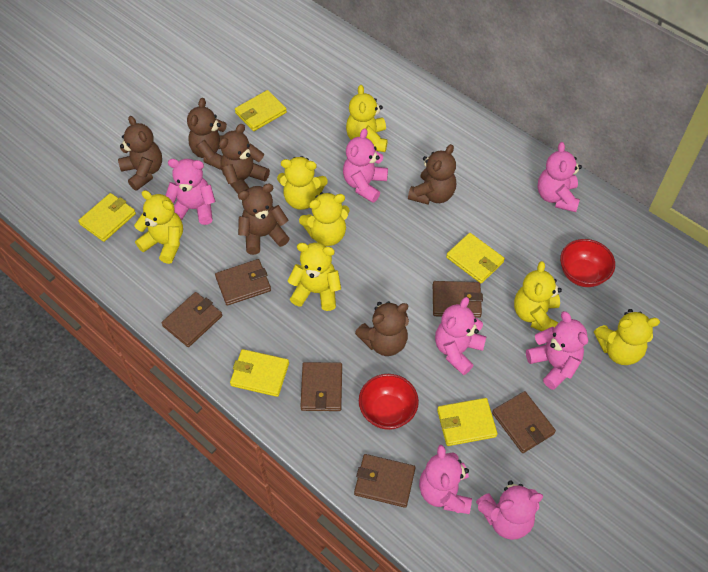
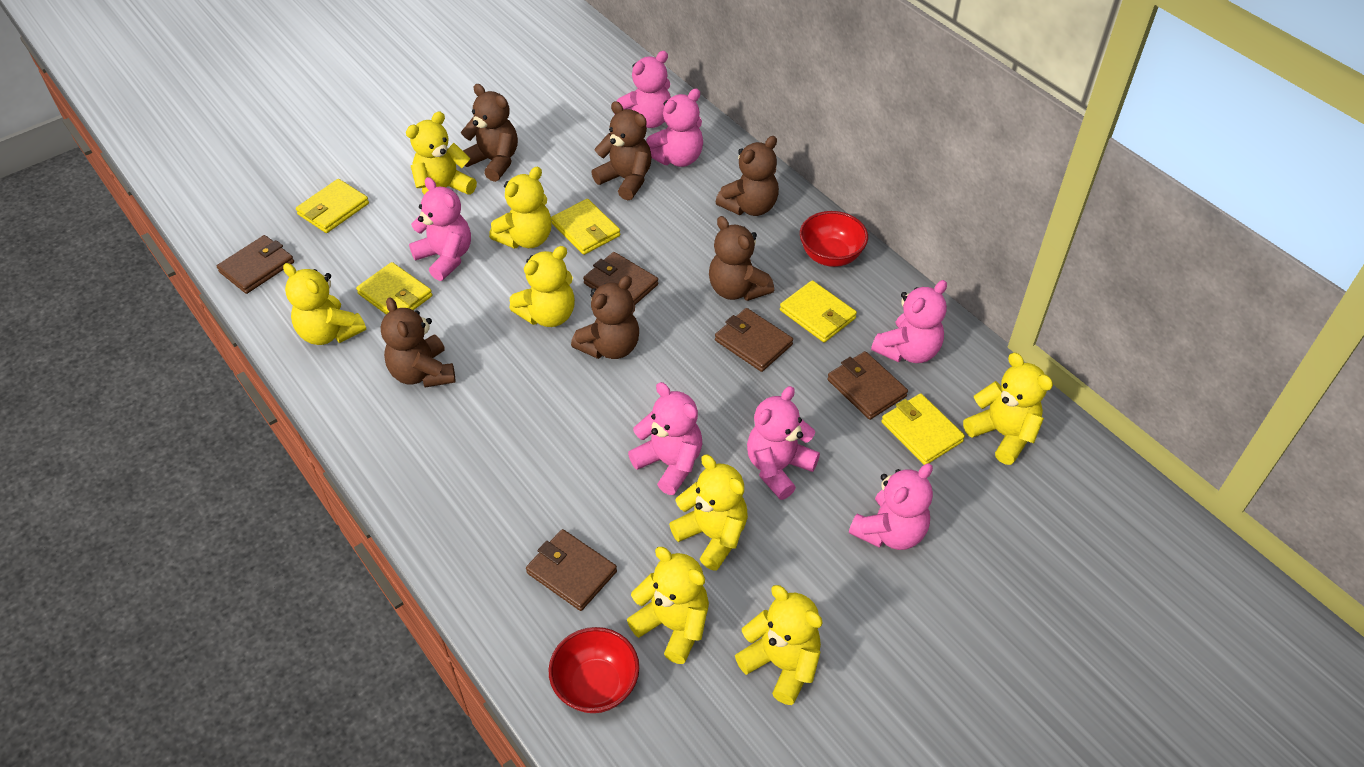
brown wallet: [161,292,222,347] [215,259,271,306] [300,362,342,411] [354,454,415,508] [433,281,483,318] [492,391,556,453] = 6 -> [217,235,294,294] [526,529,617,611] [583,252,658,305] [715,308,793,372] [827,351,908,420] = 5
yellow teddy bear: [134,190,183,264] [277,156,328,210] [288,243,341,311] [299,192,350,246] [346,85,388,152] [514,261,562,331] [594,309,660,365] = 7 -> [283,263,366,345] [406,112,477,195] [489,166,552,249] [509,246,575,327] [627,547,709,664] [669,455,748,571] [735,585,823,705] [963,353,1053,465] = 8

